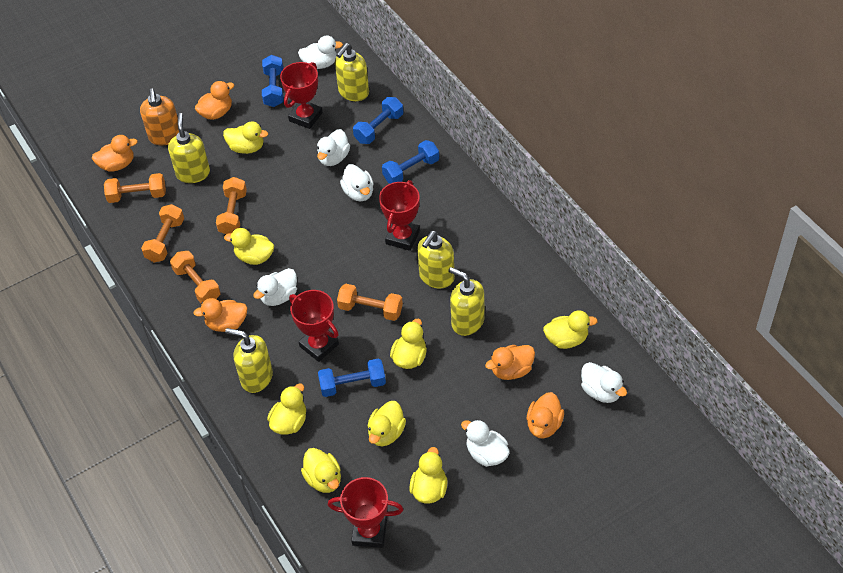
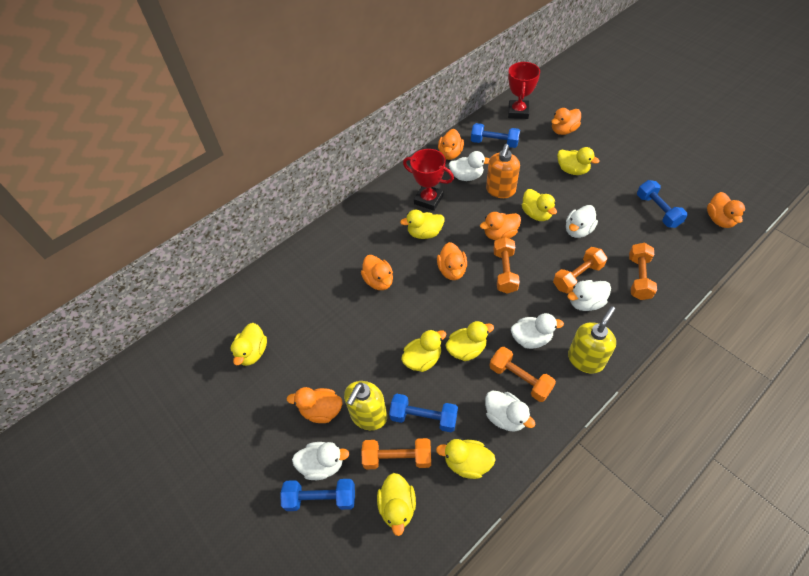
orange duck: [92,135,138,172] [193,298,247,332] [195,81,234,120] [485,345,535,380] [527,392,564,439] = 5 -> [286,387,343,423] [361,255,393,290] [437,242,467,280] [438,129,464,160] [480,212,521,240] [551,108,581,135] [707,192,745,228] = 7
red trophy: [280,62,323,129] [289,290,339,362] [328,477,403,548] [379,180,420,251] = 4 -> [403,149,454,211] [508,62,540,119] = 2
yellow soap dispenser: [168,113,210,183] [225,328,273,393] [335,43,369,101] [417,231,455,288] [448,267,485,336] = 5 -> [344,381,387,430] [568,306,616,374] = 2

